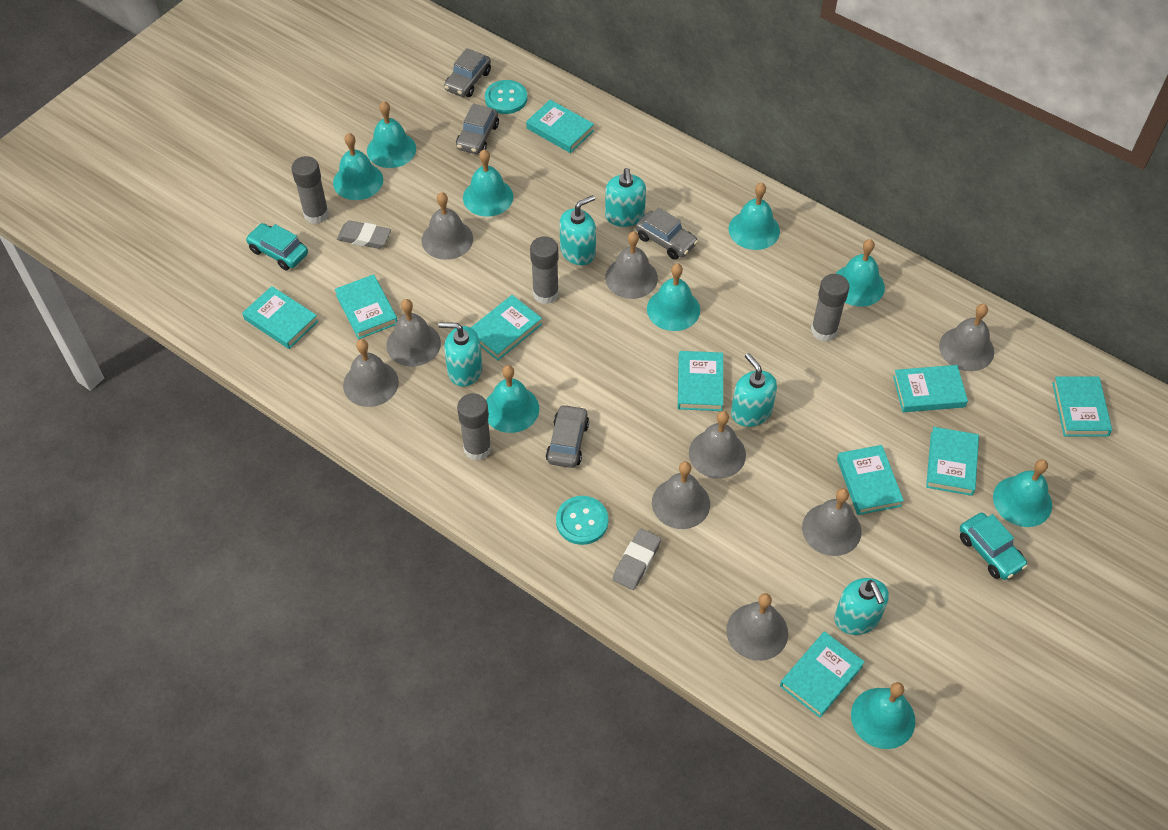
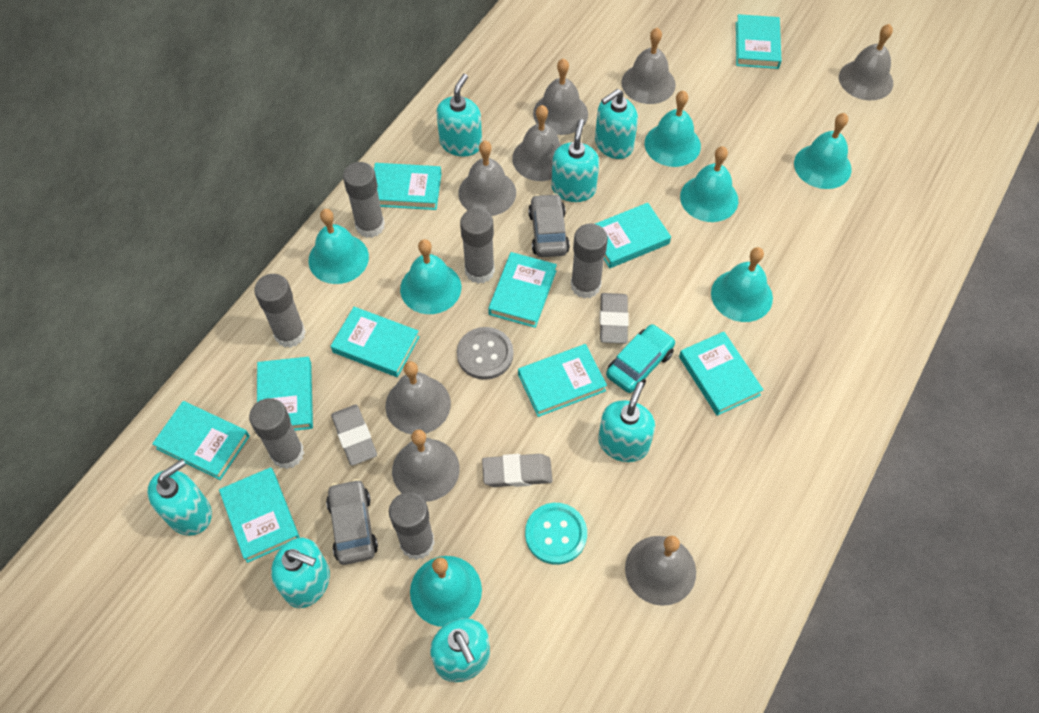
grey bell: [343,339,399,407] [386,299,441,367] [422,192,473,260] [605,231,658,299] [652,461,710,529] [689,411,746,479] [726,593,788,661] [802,488,862,556] [939,304,994,371] = 9 -> [385,361,451,434] [392,429,460,502] [458,141,516,216] [512,105,562,181] [533,58,588,135] [621,28,676,104] [625,536,696,606] [839,24,893,100] = 8
grey button: none = 0 -> [457,327,513,380] = 1
grey car: [444,48,491,97] [456,104,499,154] [546,404,589,468] [636,207,698,260] = 4 -> [326,479,378,565] [528,193,570,257] = 2
grey eraser: [337,221,391,249] [613,529,661,590] = 2 -> [331,405,377,466] [482,454,553,487] [600,293,629,344] = 3
grey glue stick: [291,156,329,224] [457,393,492,461] [530,236,559,304] [811,274,850,341] = 4 -> [249,398,304,469] [254,274,306,348] [343,162,385,238] [389,492,435,560] [460,208,495,284] [571,224,608,299] = 6
turquoise bell: [333,133,383,200] [367,101,416,168] [463,149,513,217] [486,365,539,433] [647,264,700,331] [729,183,780,250] [835,239,885,307] [851,682,915,749] [993,459,1052,527] = 9 -> [309,209,369,284] [400,239,461,314] [410,556,482,627] [645,91,701,167] [680,146,738,222] [711,247,773,322] [794,113,852,189] = 7
turquoise button: [485,80,528,114] [556,496,608,545] = 2 -> [525,503,587,565] = 1
turquoise car: [246,223,308,270] [960,512,1028,580] = 2 -> [606,324,675,393] = 1
turquoise soap dispenser: [438,322,482,387] [560,195,596,265] [605,168,646,227] [731,353,777,427] [834,578,889,635] = 5 -> [147,459,212,536] [271,538,330,608] [430,618,490,682] [437,74,482,156] [551,119,599,202] [595,89,638,159] [598,381,655,462] = 7

